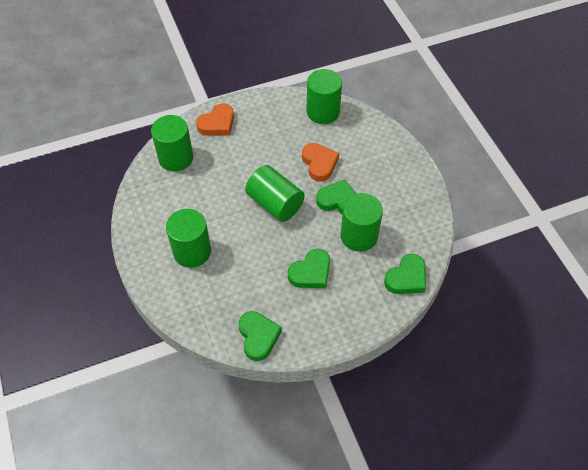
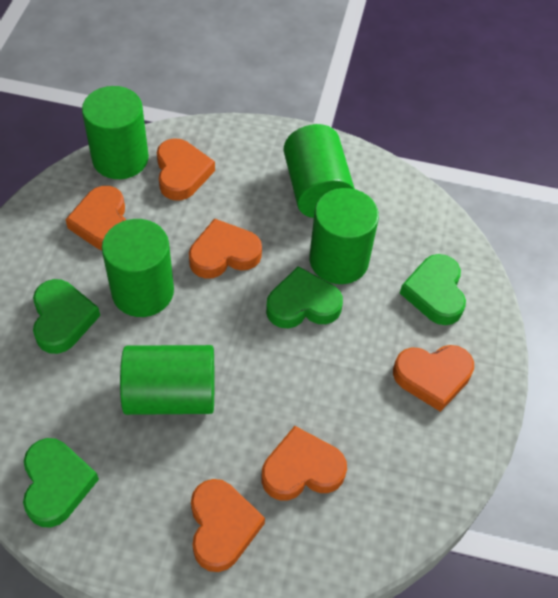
orange heart: [196,104,234,136] [302,143,339,181] = 2 -> [65,186,126,250] [157,138,215,201] [189,218,262,279] [191,479,265,572] [261,426,347,501] [393,345,474,412] = 6

